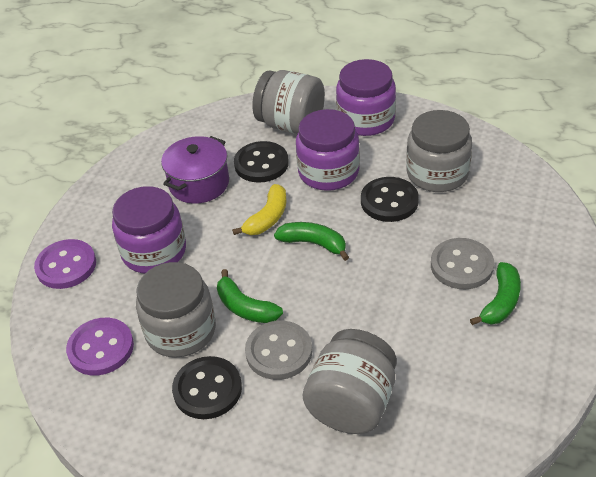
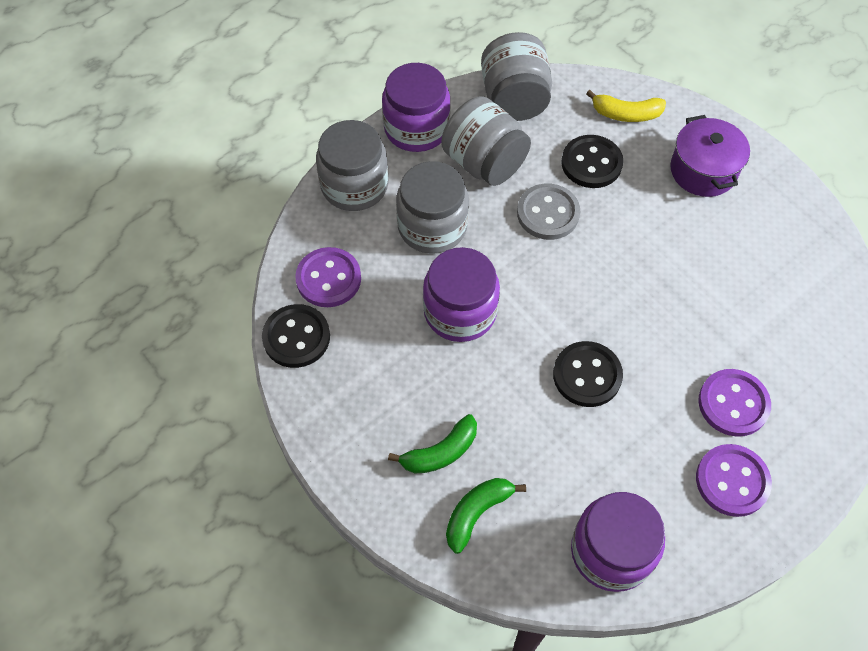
green banana: [217,269,283,323] [274,222,349,261] [470,262,521,325] = 3 -> [388,414,477,474] [446,478,526,554] = 2
grey button: [245,321,312,380] [431,238,494,289] = 2 -> [517,184,580,240] = 1
purple button: [34,239,96,289] [66,318,134,376] = 2 -> [295,247,361,307] [696,444,772,517] [698,369,771,437] = 3

